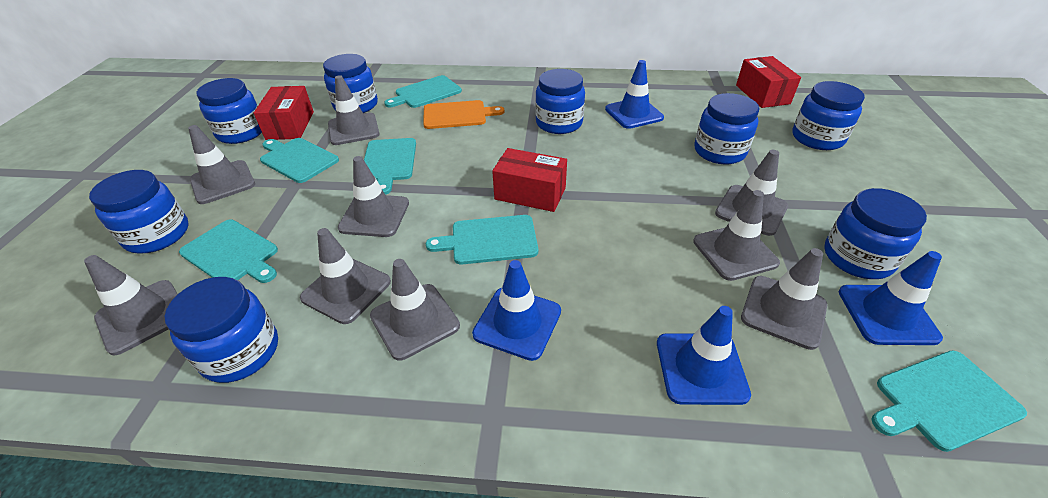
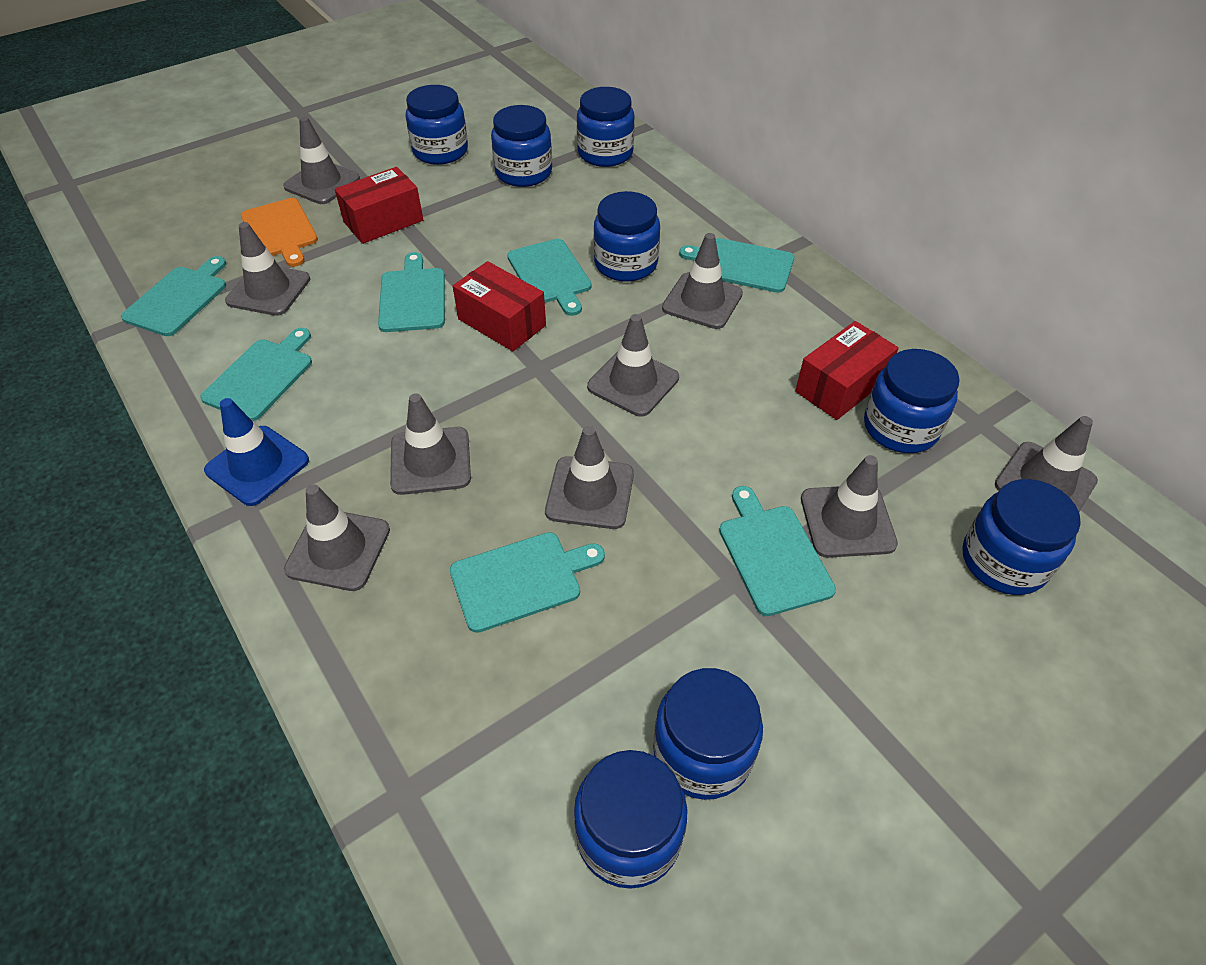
blue traffic cone: [472,260,561,361] [605,60,664,129] [657,306,751,405] [839,251,943,345] = 4 -> [204,398,309,506] = 1
turquoise cutting board: [179,219,278,283] [260,138,339,183] [364,138,416,195] [384,75,462,108] [426,215,538,264] [871,350,1027,452] = 6 -> [121,256,226,336] [200,328,312,421] [378,252,445,332] [450,532,605,633] [507,239,592,316] [679,238,794,293] [719,486,836,616] = 7

